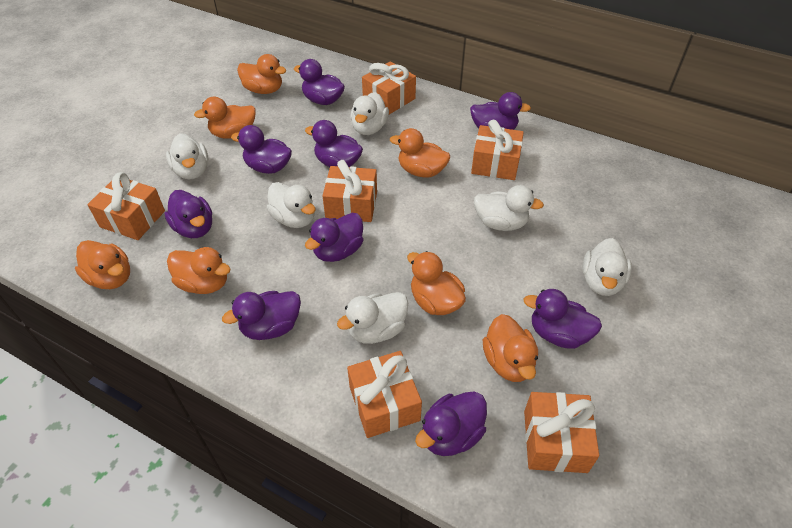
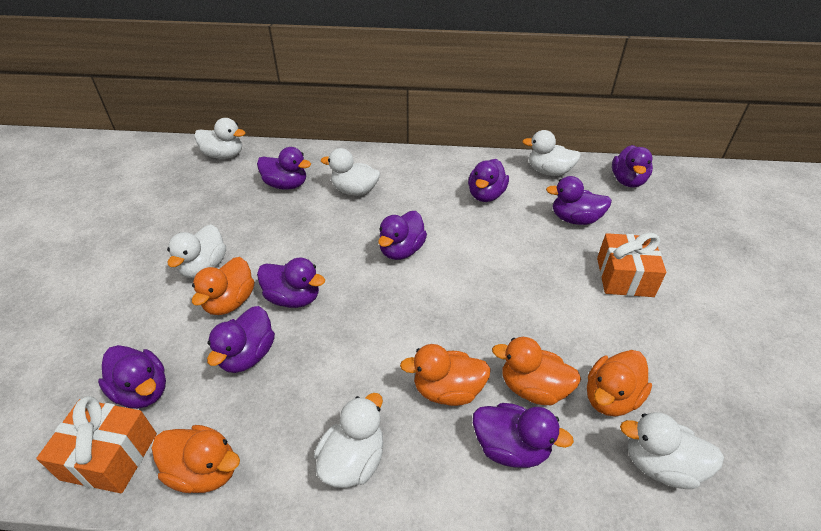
orange duck: [75,240,130,289] [167,247,231,294] [194,97,256,139] [237,54,286,94] [390,128,450,178] [407,251,466,315] [483,314,538,382] = 7 -> [152,425,240,493] [192,257,254,315] [400,344,491,406] [492,337,581,405] [587,350,652,417] = 5
orange gift: [87,172,165,240] [322,160,377,222] [347,351,422,438] [362,61,416,114] [471,120,524,180] [524,392,599,473] = 6 -> [36,396,157,493] [597,233,666,297] = 2

